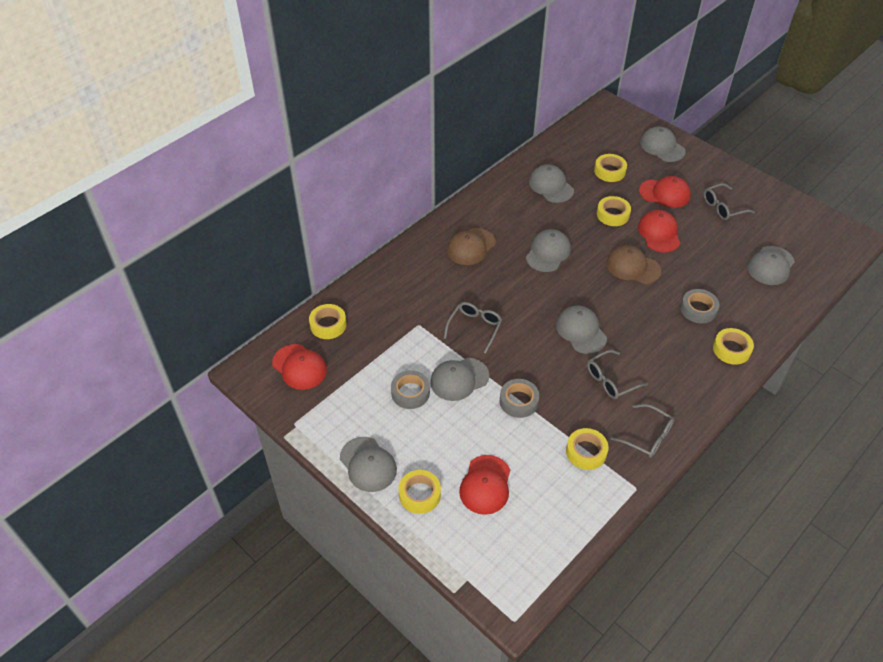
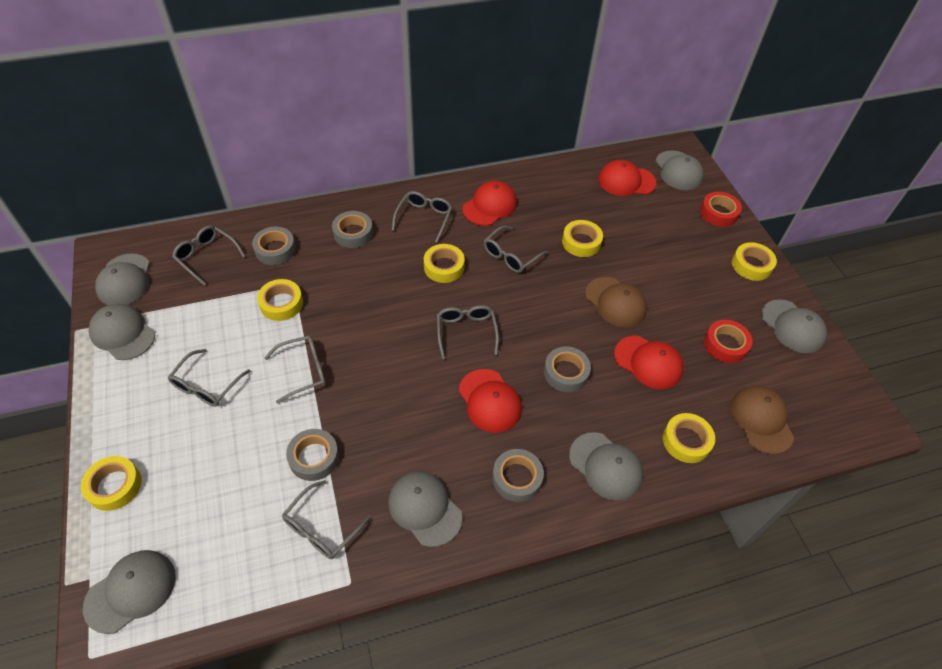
grey glasses: [444,302,502,354] [587,350,648,399] [611,404,675,458] [704,183,755,220] = 4 -> [168,349,250,406] [172,225,245,286] [264,336,326,404] [282,480,372,559] [392,191,452,243] [437,305,499,359] [484,225,548,273] = 7
grey tape: [391,370,430,409] [500,379,539,418] [680,289,719,323] = 3 -> [252,227,296,265] [286,429,339,481] [332,211,373,248] [492,449,544,502] [544,346,591,392] = 5
red tape: none = 0 -> [700,192,742,227] [704,320,752,363] = 2

